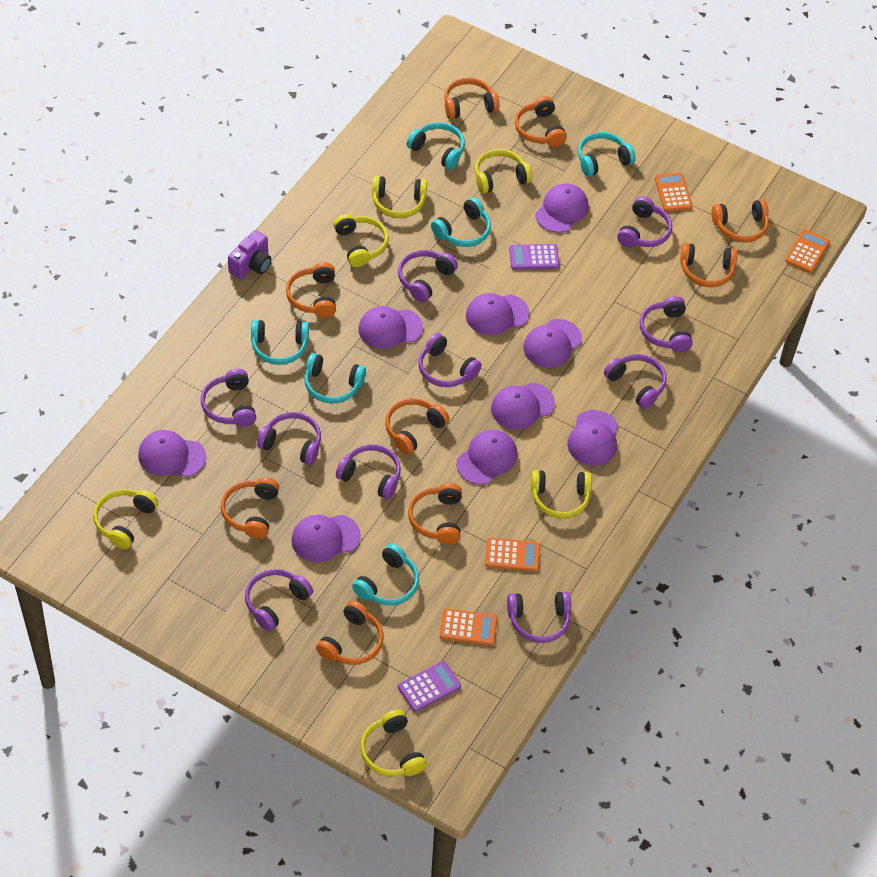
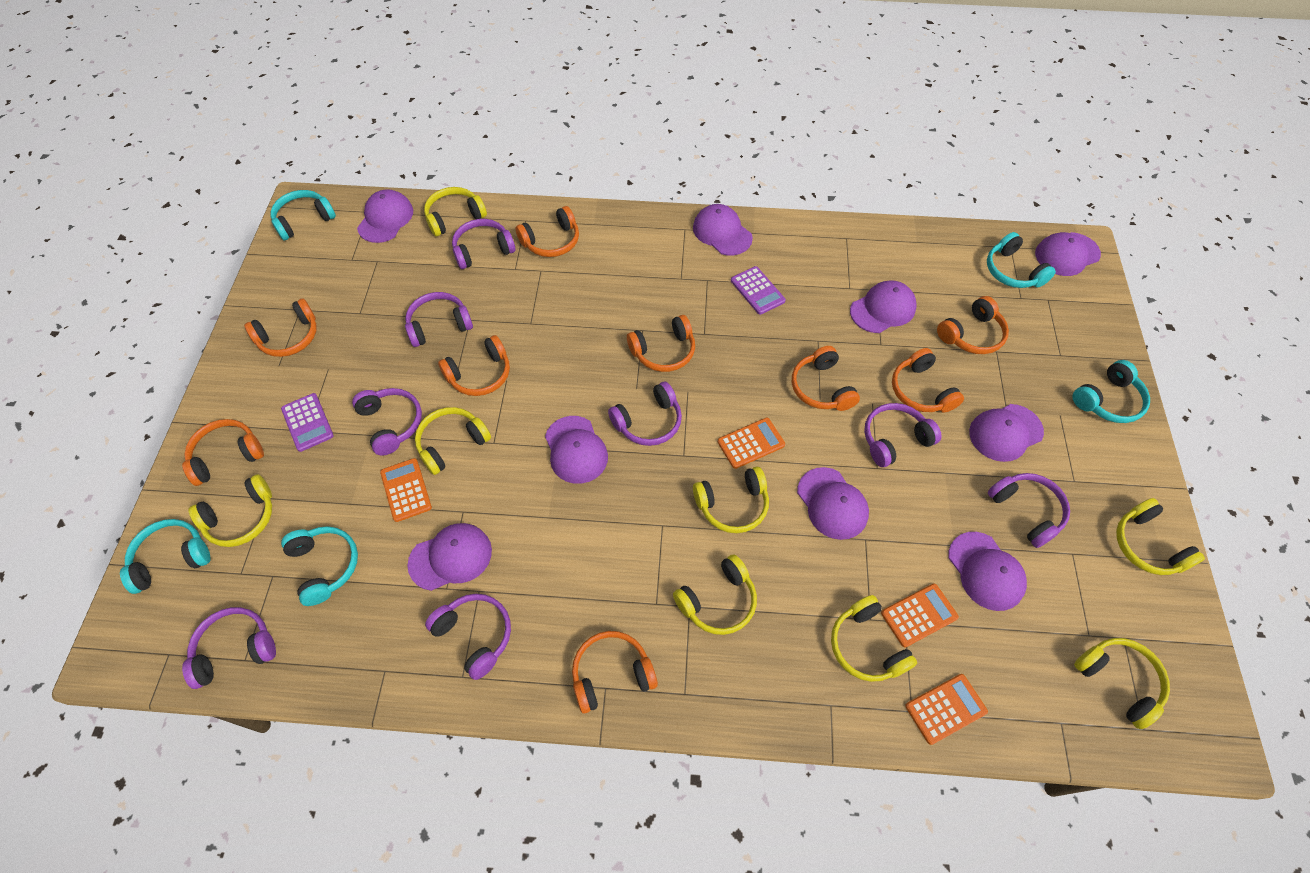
purple camera: [228,230,271,279] = 1 -> none = 0
purple headphones: [201,369,256,427] [245,569,313,631] [257,412,321,465] [336,444,401,499] [398,250,458,302] [418,333,482,387] [507,591,571,643] [604,354,667,409] [617,196,672,247] [640,296,693,352] = 10 -> [182,607,276,689] [352,388,422,456] [405,292,473,347] [425,594,511,680] [452,219,515,269] [608,382,682,446] [864,403,942,467] [988,473,1070,548] = 8
turquoise headphones: [251,320,309,365] [304,353,366,403] [352,544,419,605] [407,122,465,170] [431,197,491,247] [578,132,636,177] = 6 -> [120,519,211,594] [271,190,336,240] [281,526,358,606] [987,232,1056,288] [1072,360,1150,423] = 5
yellow headphones: [93,489,158,549] [333,214,389,267] [360,709,427,776] [372,176,427,218] [475,149,532,194] [531,470,592,518] = 6 -> [188,474,272,547] [415,407,491,475] [424,187,487,236] [673,554,757,635] [693,467,769,533] [831,595,917,682] [1074,638,1170,729] [1116,498,1205,575] = 8

